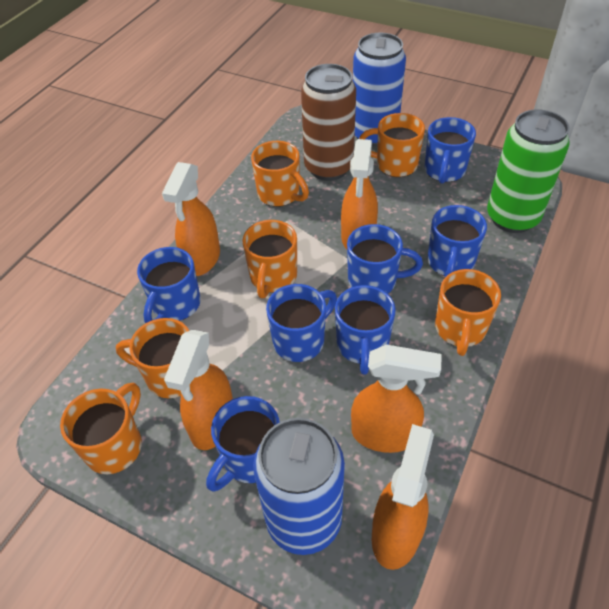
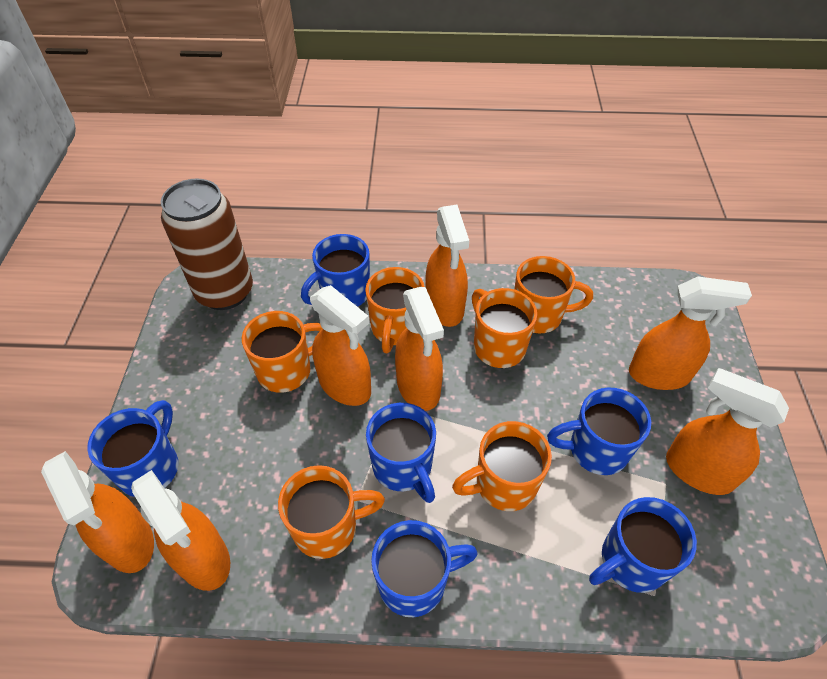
blue can: [253,418,345,555] [353,33,406,147] = 2 -> none = 0
blue mug: [137,247,201,323] [206,396,280,492] [266,284,337,362] [335,285,396,375] [347,224,423,294] [424,117,476,184] [428,205,487,277] = 7 -> [87,400,178,497] [301,234,370,307] [366,403,436,503] [371,520,478,617] [547,388,651,475] [589,497,697,593] = 6
green can: [487,109,570,233] = 1 -> none = 0
orange spray bottle: [162,162,220,276] [164,330,233,450] [341,139,378,249] [351,344,442,453] [372,424,434,570] = 5 -> [41,451,154,573] [131,470,230,591] [310,285,371,406] [395,287,444,411] [426,205,469,327] [629,277,752,390] [666,368,789,495] = 7

